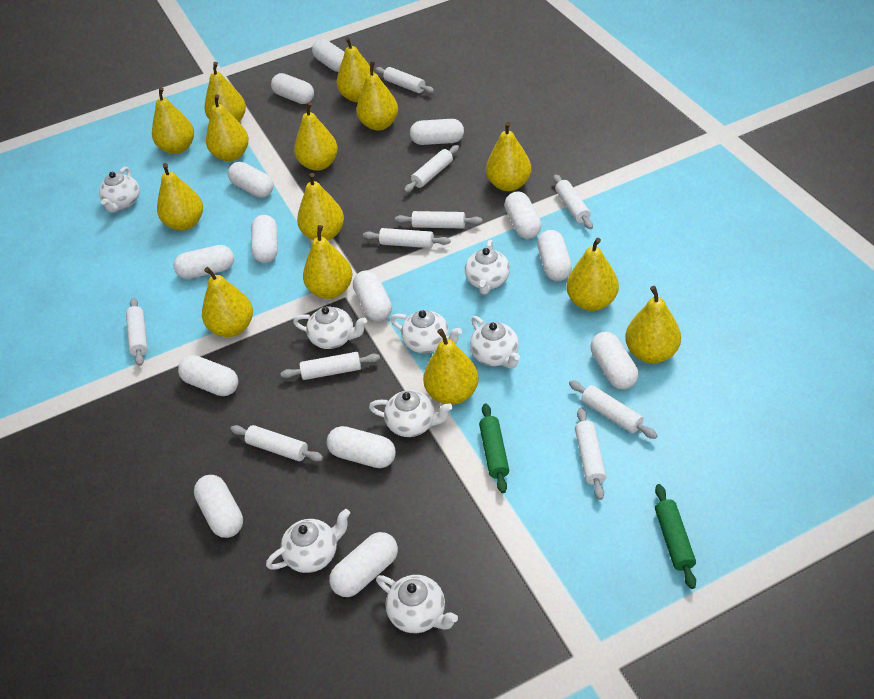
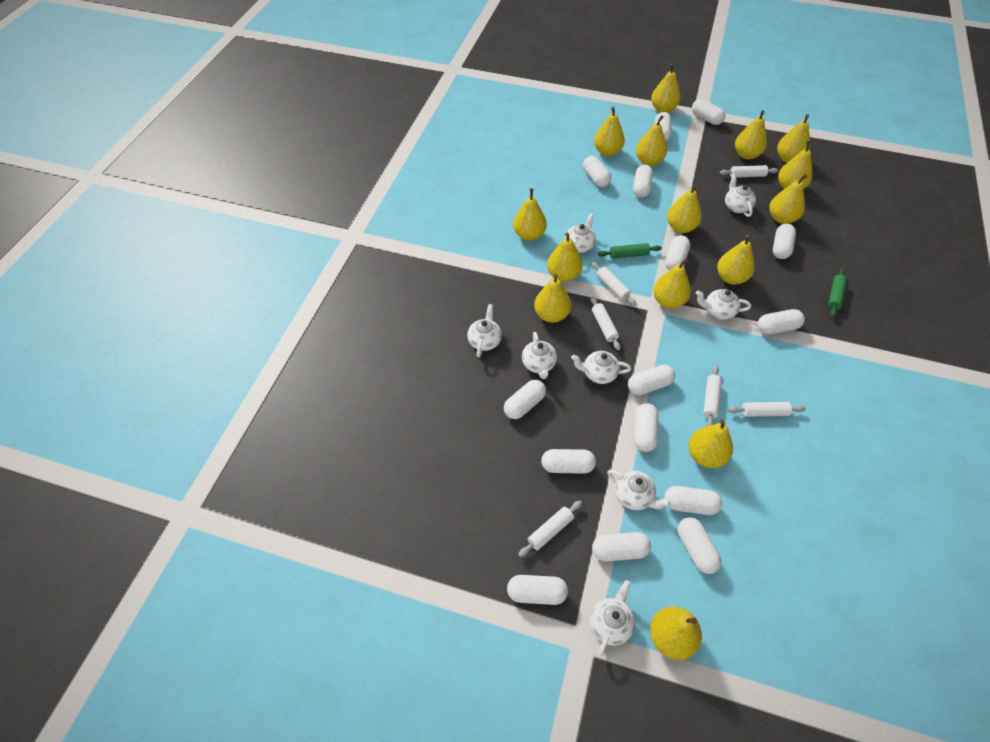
white capsule: [173,245,234,279] [178,355,238,396] [194,475,243,538] [228,162,273,198] [251,215,278,263] [271,73,314,104] [312,39,345,72] [327,426,396,468] [329,532,398,597] [353,270,392,321] [410,119,464,145] [504,191,542,239] [537,230,572,281] [590,332,638,389] = 14 -> [504,380,546,419] [507,575,568,605] [541,449,596,474] [583,156,611,187] [592,532,651,561] [628,365,675,395] [633,165,653,197] [634,403,659,452] [655,112,672,141] [664,486,722,515] [665,235,690,270] [677,517,722,574] [692,99,726,125] [758,309,805,335] [773,224,796,259] = 15
white rolling pin: [126,298,148,366] [230,425,323,462] [281,352,380,380] [363,228,451,248] [375,67,434,93] [395,211,483,229] [404,145,459,192] [553,174,593,229] [569,380,658,439] [575,408,606,500] = 10 -> [518,501,582,557] [591,262,636,306] [591,296,621,350] [703,365,722,426] [720,165,778,178] [728,402,806,417] = 6
yellow pear: [152,87,194,154] [157,163,203,230] [202,267,253,337] [205,62,246,122] [206,94,249,161] [294,102,338,171] [297,173,344,240] [303,225,353,299] [337,37,374,102] [356,61,398,131] [423,328,479,405] [486,122,531,191] [566,238,619,311] [625,286,681,363] = 14 -> [513,188,547,241] [534,274,571,323] [547,233,583,282] [594,107,625,156] [636,115,667,166] [650,606,702,660] [651,64,681,113] [653,258,691,309] [667,184,702,233] [689,419,733,468] [717,235,754,285] [735,110,767,159] [770,174,807,224] [777,114,810,163] [778,141,812,189] = 15

